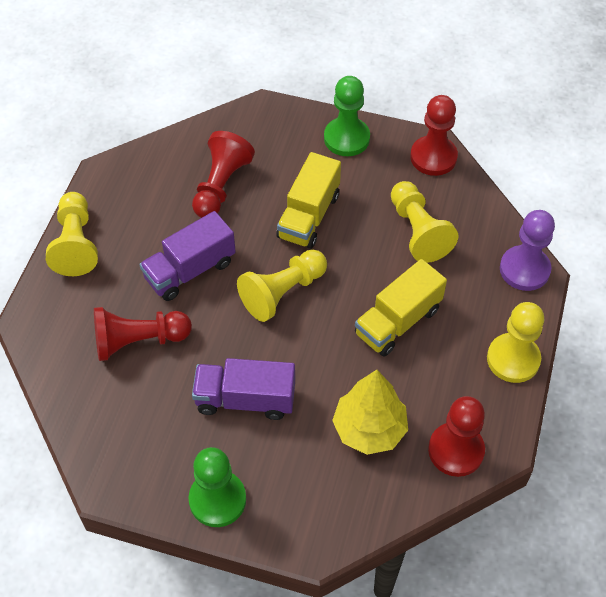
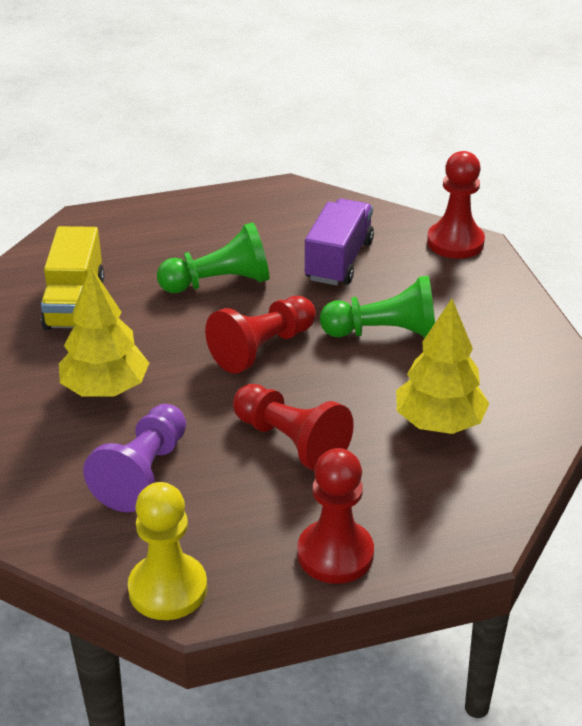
purple truck: [139,211,236,301] [192,358,295,420] = 2 -> [305,198,374,286] = 1
yellow pawn: [46,192,98,276] [237,249,327,322] [391,181,459,263] [487,302,544,383] = 4 -> [128,482,207,620] = 1
yellow tree: [332,370,408,455] = 1 -> [59,266,149,397] [396,299,489,434] = 2
yellow truck: [276,152,341,249] [355,259,447,357] = 2 -> [41,226,104,330] = 1

